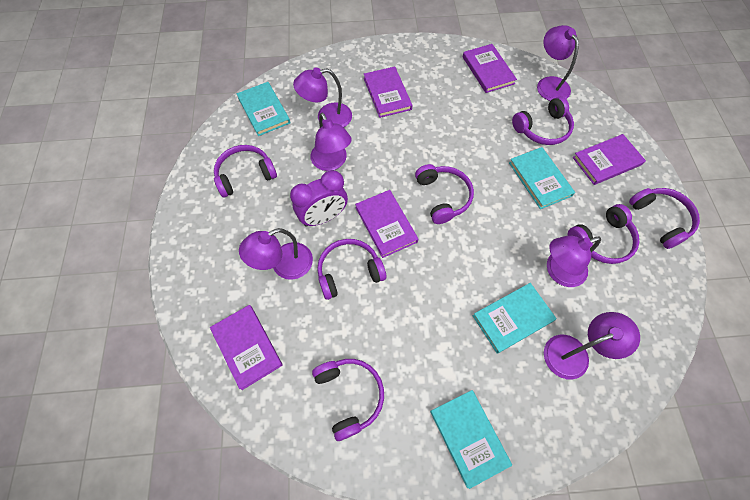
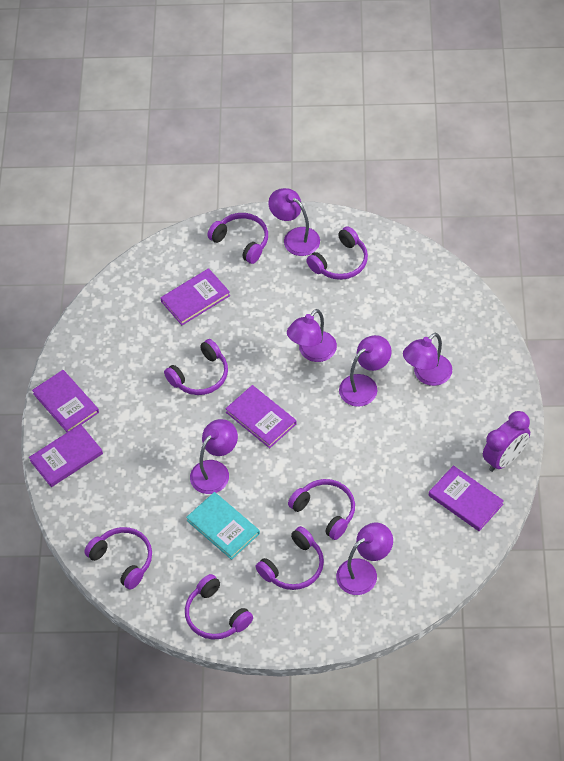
turquoise book: [237,82,291,136] [430,390,512,489] [473,283,557,353] [509,147,575,209] = 4 -> [186,492,260,560] = 1

